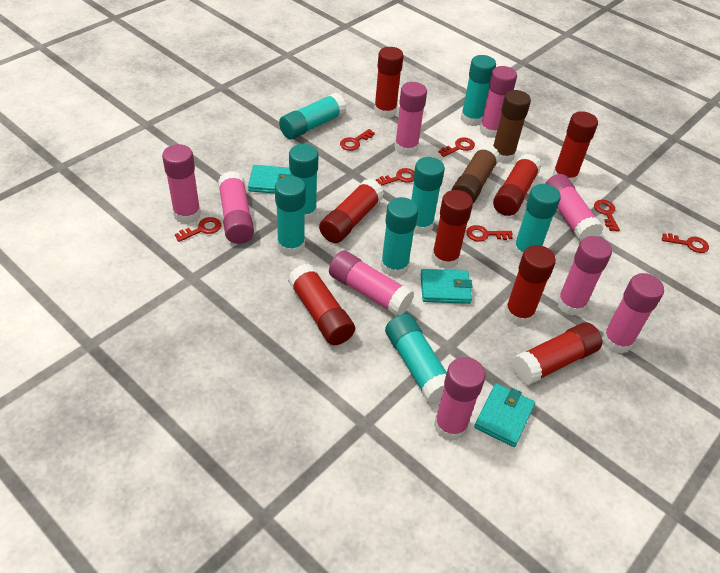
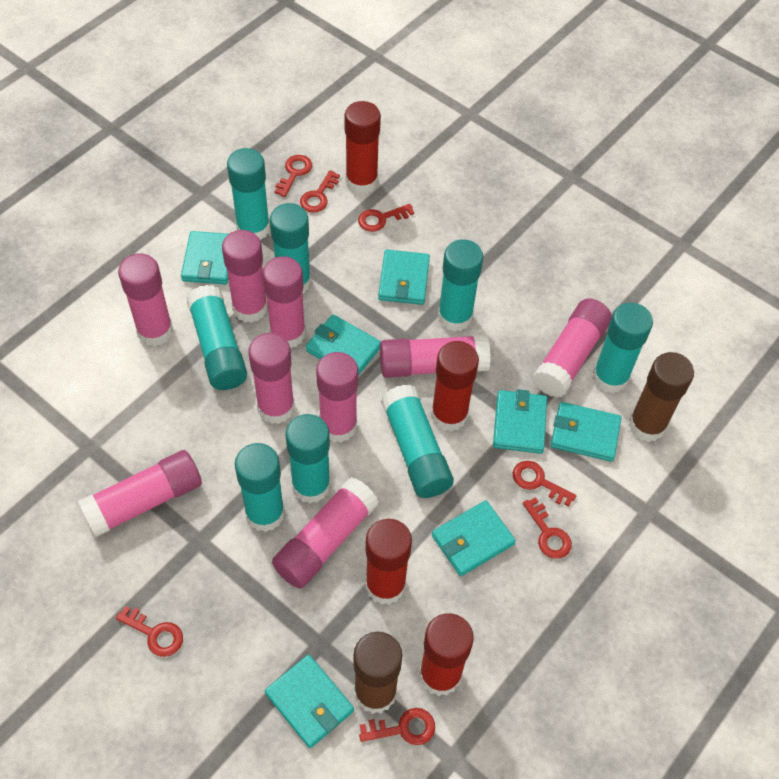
red glue stick: [288,264,355,345] [319,178,384,243] [374,47,404,118] [431,190,473,269] [493,154,541,216] [505,245,556,326] [512,322,602,385] [552,111,598,184] = 8 -> [344,101,381,195] [366,519,412,605] [419,613,474,696] [431,341,479,432] = 4
turquoise wallet: [248,165,290,194] [420,269,472,304] [474,383,535,447] = 3 -> [181,231,228,285] [265,655,354,748] [306,315,381,375] [378,250,430,305] [432,500,516,576] [493,389,547,454] [551,402,621,462] = 7

